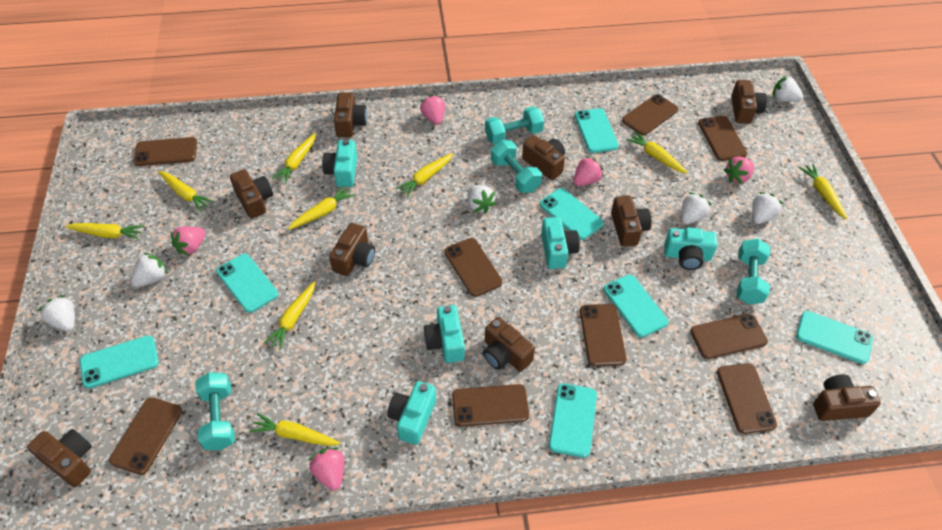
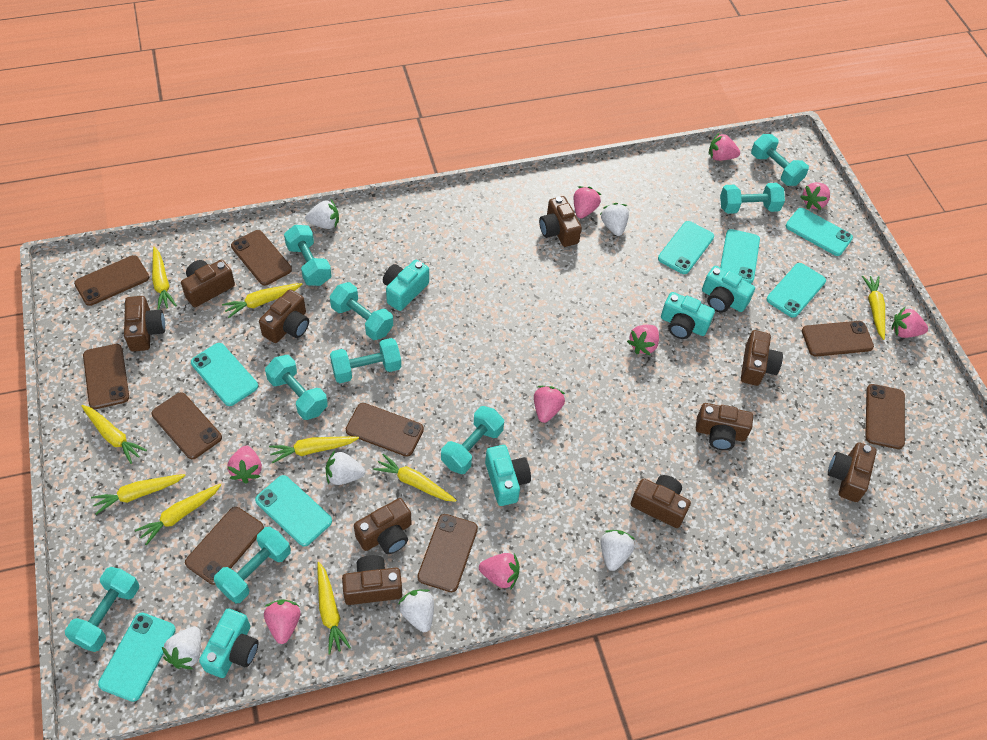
brown camera: [27,429,92,487] [230,169,273,219] [329,223,375,276] [334,92,367,137] [483,317,535,372] [522,135,565,180] [611,196,652,247] [731,80,767,124] [813,374,881,421] = 9 -> [124,296,165,352] [181,260,235,307] [259,289,309,343] [342,555,402,605] [354,498,412,554] [539,196,582,247] [631,475,691,528] [696,403,753,450] [741,330,783,386] [828,442,877,502] = 10
pink strawberry: [171,226,206,256] [308,447,344,490] [420,95,445,125] [573,156,604,186] [724,157,754,184] = 5 -> [227,446,262,484] [264,599,301,644] [479,553,519,590] [534,386,565,423] [574,186,601,218] [627,325,659,356] [709,133,740,161] [801,182,830,210] [891,307,928,338] = 9
turquoise dumbbell: [195,372,235,450] [485,106,544,144] [491,140,542,193] [737,239,770,304] = 4 -> [65,567,139,652] [214,527,291,603] [265,355,328,420] [284,225,332,286] [330,282,393,340] [330,338,401,383] [441,406,504,474] [720,183,785,214] [751,134,809,186] = 9

